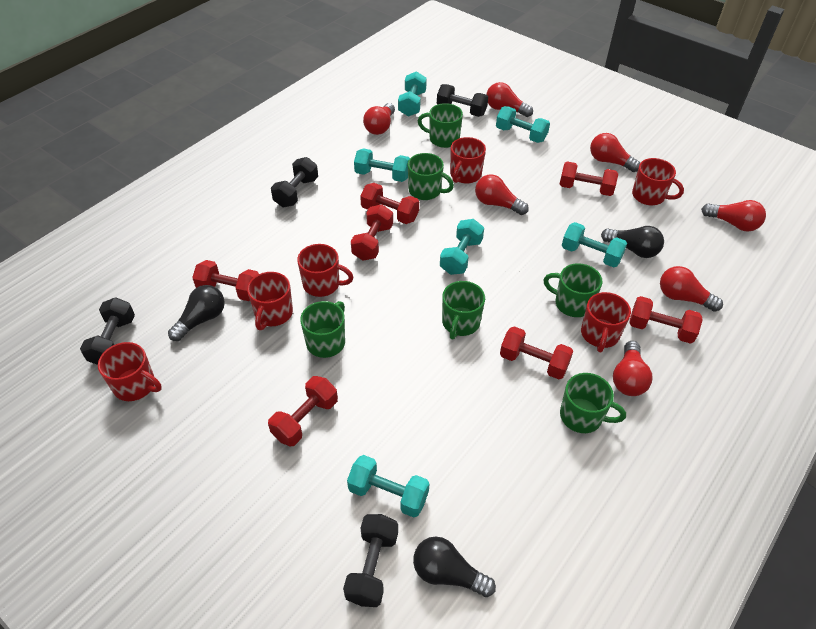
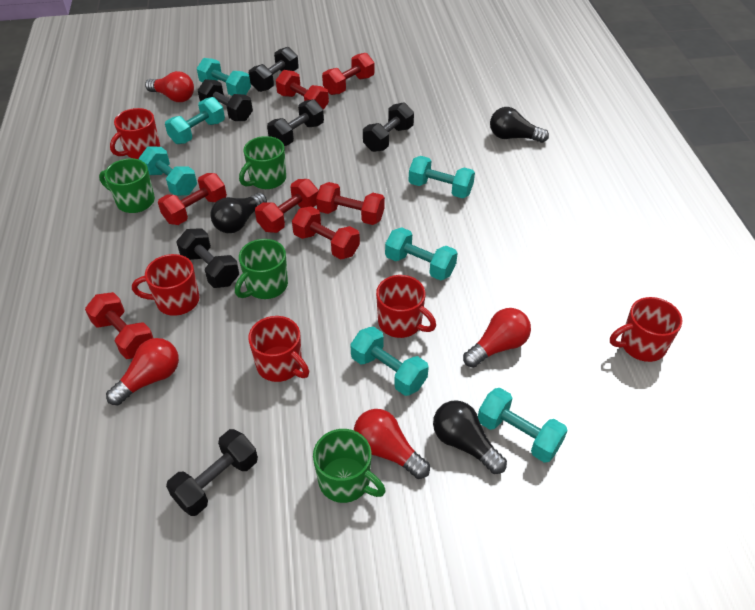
black dumbbell: [80,297,135,365] [271,157,318,207] [343,514,398,607] [437,84,488,117] = 4 -> [166,429,258,516] [176,228,239,288] [198,79,253,121] [249,47,299,92] [267,99,324,146] [363,103,414,152] = 6
green mug: [300,301,345,358] [408,153,454,200] [418,103,463,148] [442,281,485,340] [543,263,602,317] [560,373,626,433] = 6 -> [99,158,155,213] [235,239,288,299] [239,136,286,189] [313,429,386,503] = 4
red light bulb: [363,103,395,135] [475,174,529,215] [486,82,533,117] [590,133,641,172] [613,341,652,396] [660,266,723,312] [701,200,766,231] = 7 -> [106,338,179,405] [145,71,194,102] [354,409,430,479] [463,308,531,368] = 4
red mug: [98,342,162,401] [247,272,293,330] [297,244,353,297] [450,137,486,184] [581,292,631,352] [632,158,684,205] = 6 -> [110,108,160,159] [132,254,199,316] [248,316,309,382] [376,275,436,338] [610,297,682,362] = 5
turquoise dumbbell: [347,455,430,517] [354,148,410,182] [398,71,427,117] [440,219,484,275] [496,106,550,143] [562,222,627,267] = 6 -> [139,146,197,196] [165,97,225,144] [197,58,251,96] [350,327,429,396] [385,227,458,281] [408,156,475,198] [478,388,568,463] = 7

